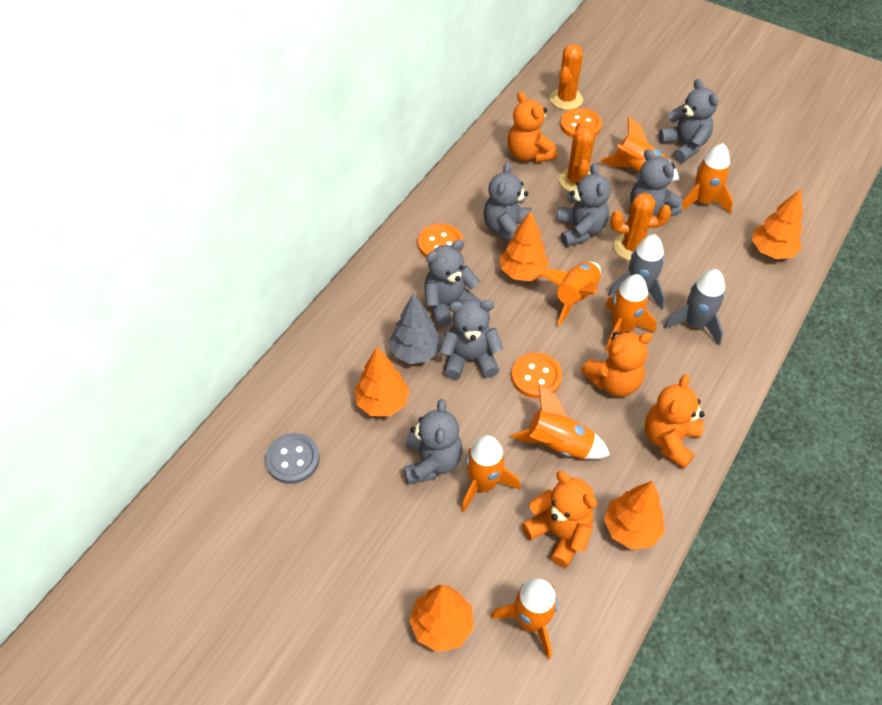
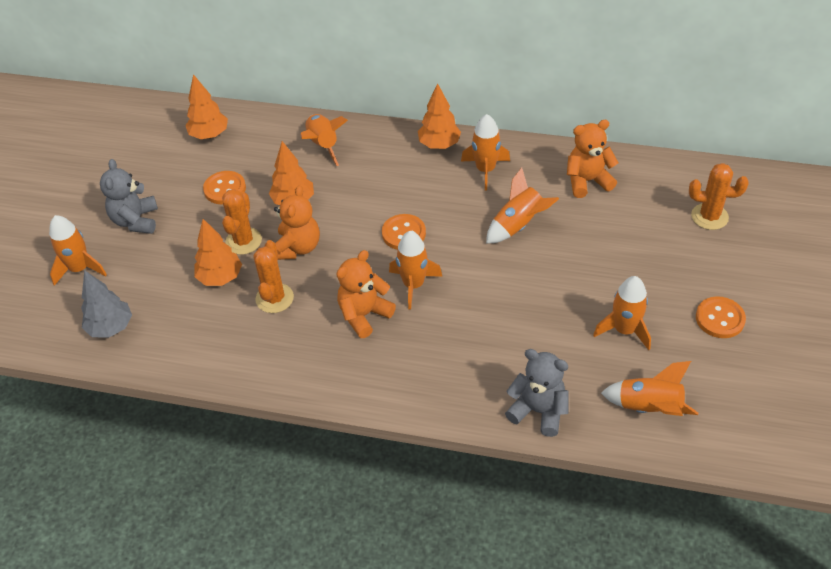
grey button: [265,433,320,484] = 1 -> none = 0
grey rocket: [608,234,665,309] [664,269,725,345] = 2 -> none = 0
grey teddy bear: [404,399,463,484] [424,240,481,327] [440,299,503,379] [484,162,533,242] [556,163,611,247] [630,149,682,216] [658,79,718,162] = 7 -> [100,159,158,234] [505,349,568,437] = 2
orange teddy bear: [508,92,557,163] [522,471,597,568] [581,331,653,397] [645,374,704,469] = 4 -> [274,185,320,260] [337,250,396,338] [567,120,619,198] = 3
orange tree: [355,347,409,416] [409,585,474,652] [500,211,549,281] [604,481,665,549] [752,189,803,259] = 5 -> [185,74,228,139] [194,219,242,286] [269,141,314,205] [418,83,461,149] = 4

